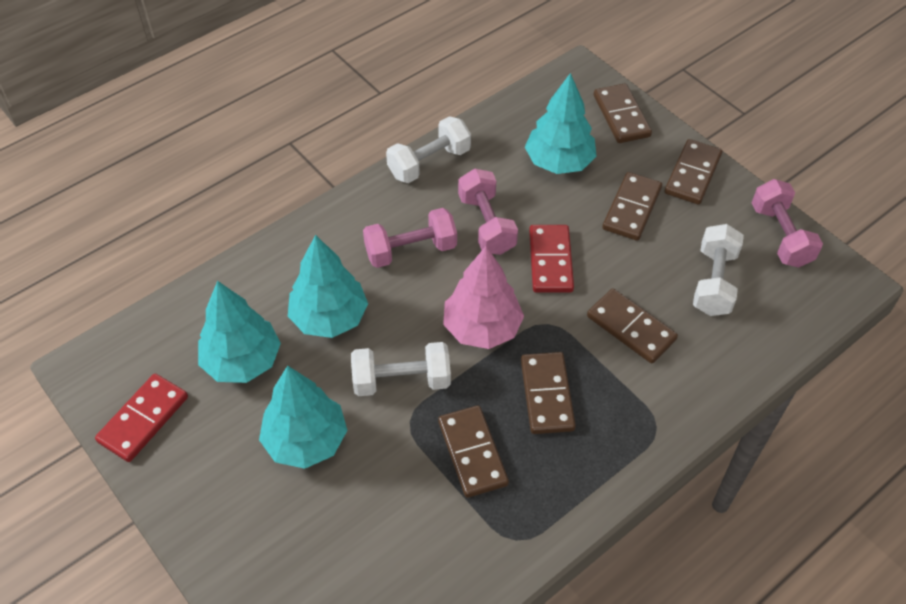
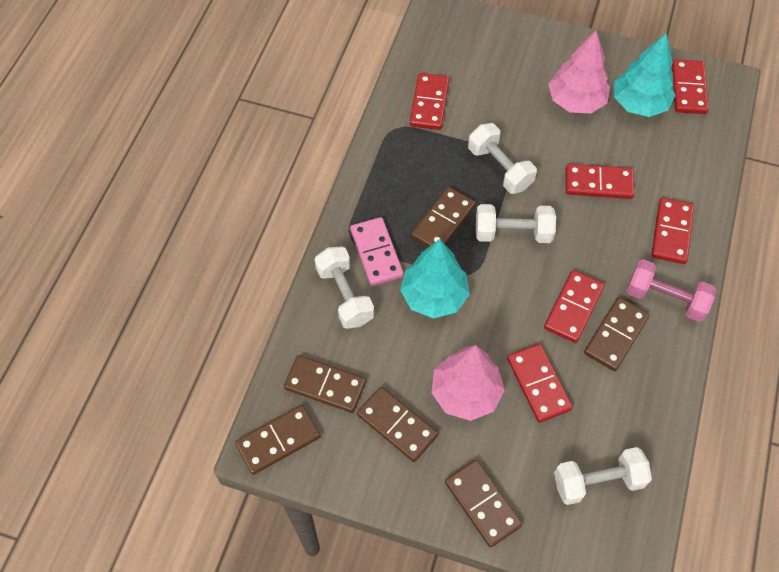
pink domino: none = 0 -> [350,217,404,286] = 1
pink dumbbell: [363,208,457,268] [458,168,518,255] [752,179,823,268] = 3 -> [627,259,716,322] = 1
pink tree: [443,246,524,349] = 1 -> [431,345,505,421] [549,31,610,113] = 2
red domino: [95,373,188,462] [529,225,574,293] = 2 -> [410,73,449,130] [507,344,573,423] [544,270,604,343] [566,164,634,199] [651,198,694,264] [672,59,709,114] = 6
turquoise tree: [198,281,281,383] [259,366,347,469] [288,235,368,338] [525,73,597,174] = 4 -> [400,239,470,319] [614,33,675,117] = 2
white dumbbell: [351,342,451,396] [386,116,471,183] [693,224,744,316] = 3 -> [314,246,374,329] [468,123,537,194] [476,204,556,243] [554,447,652,505] = 4

